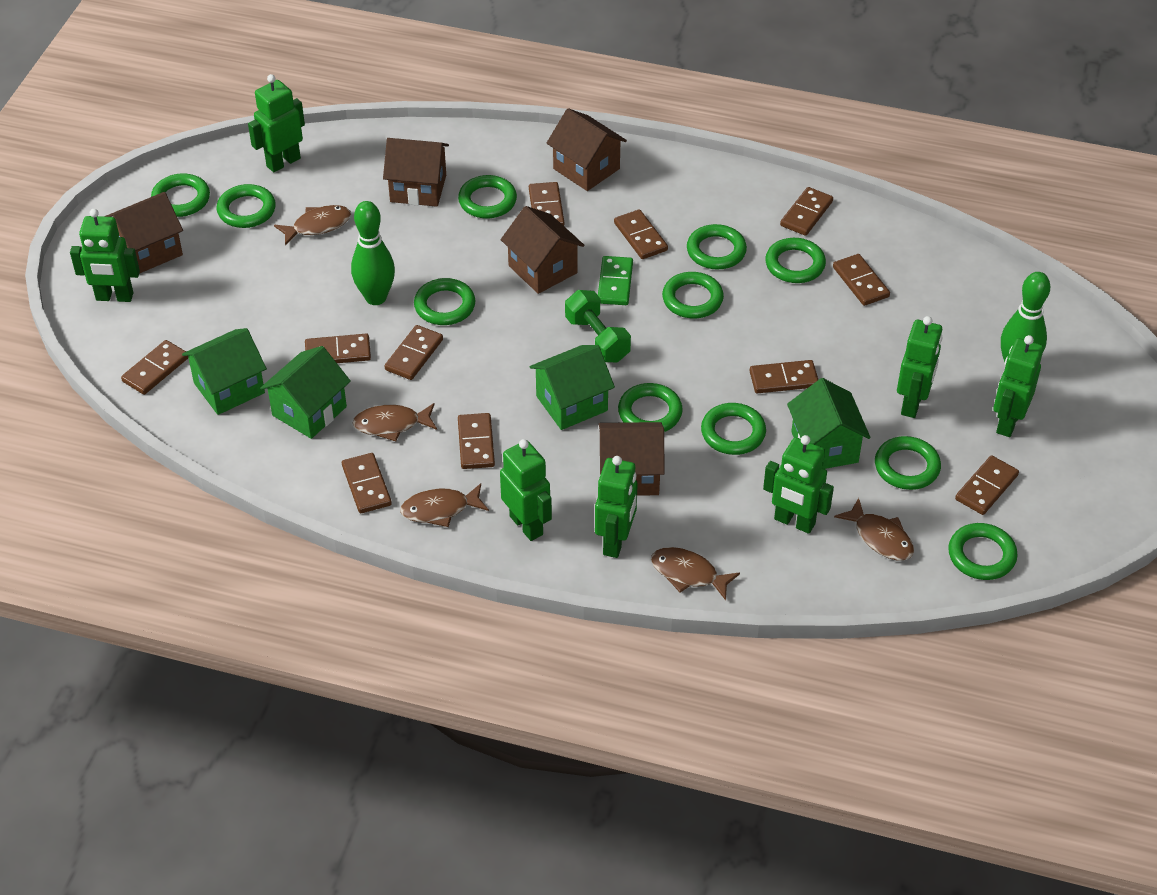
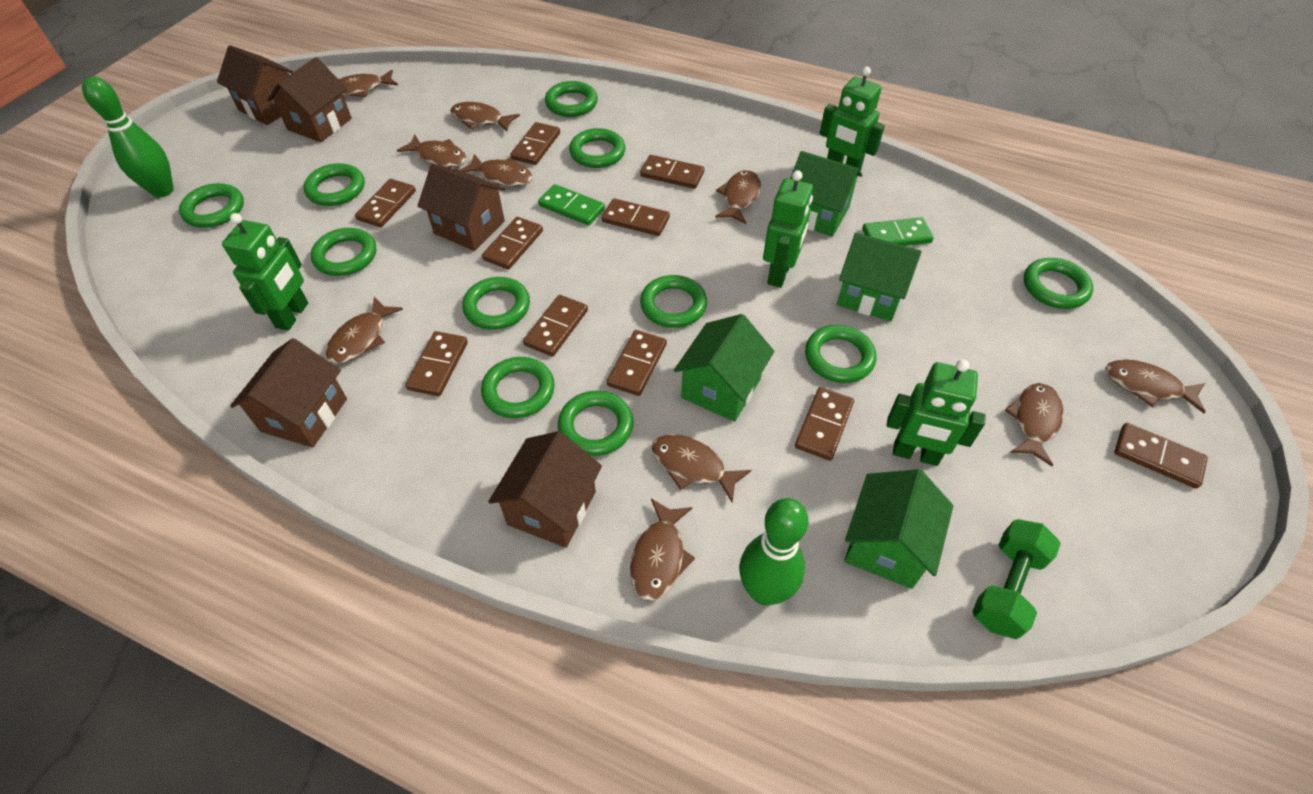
brown domino: [121,340,188,395] [305,333,371,363] [342,453,392,513] [384,325,443,380] [458,413,495,469] [529,182,564,226] [614,209,668,259] [750,360,818,393] [780,187,833,236] [833,254,890,306] [955,455,1019,515] = 11 -> [355,179,416,227] [405,331,468,396] [482,217,543,269] [510,122,560,165] [523,295,588,357] [602,198,670,236] [607,330,667,396] [640,155,704,189] [795,387,854,461] [1114,423,1208,489] = 10
brown fish: [274,205,351,246] [353,403,437,441] [400,483,489,527] [651,547,740,600] [834,498,914,560] = 5 -> [326,297,403,364] [339,70,398,97] [397,134,467,167] [450,102,520,131] [460,154,533,187] [630,498,695,601] [652,434,751,502] [715,170,761,224] [1004,383,1063,466] [1106,359,1205,413] = 10
green domino: [598,256,633,305] = 1 -> [538,184,605,225] [862,217,934,246] = 2
green robot: [70,209,140,302] [248,74,305,172] [500,439,552,541] [595,456,638,558] [763,435,834,534] [897,316,943,418] [993,335,1044,437] = 7 -> [222,213,308,331] [763,170,813,288] [820,66,885,171] [887,359,986,466] = 4

